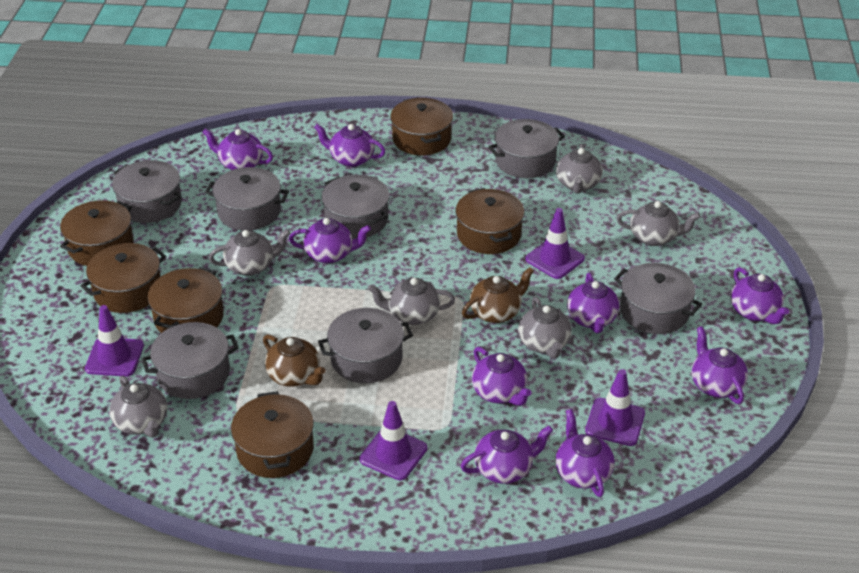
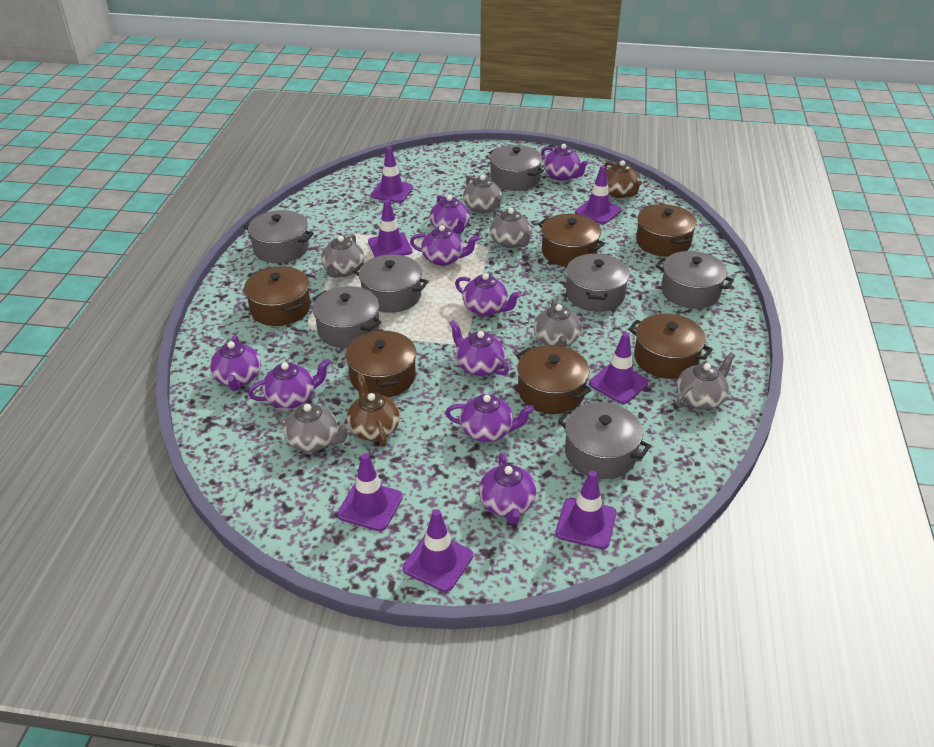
purple traffic cone: [85,305,144,377] [360,401,427,480] [525,208,585,279] [585,369,645,446] = 4 -> [337,453,403,531] [368,200,412,257] [370,147,413,203] [403,509,473,592] [555,471,617,549] [575,166,621,224] [589,332,648,404] = 7

